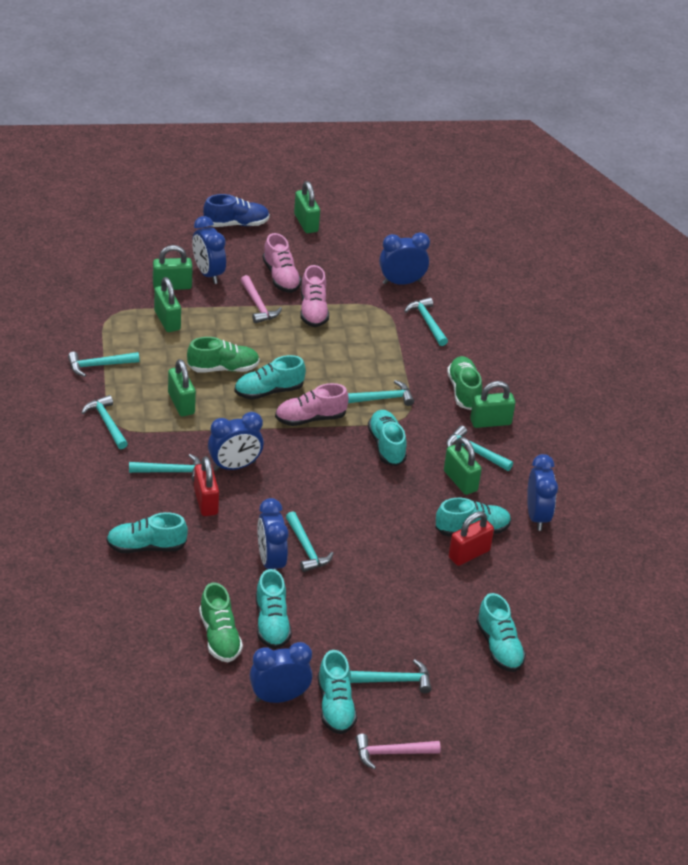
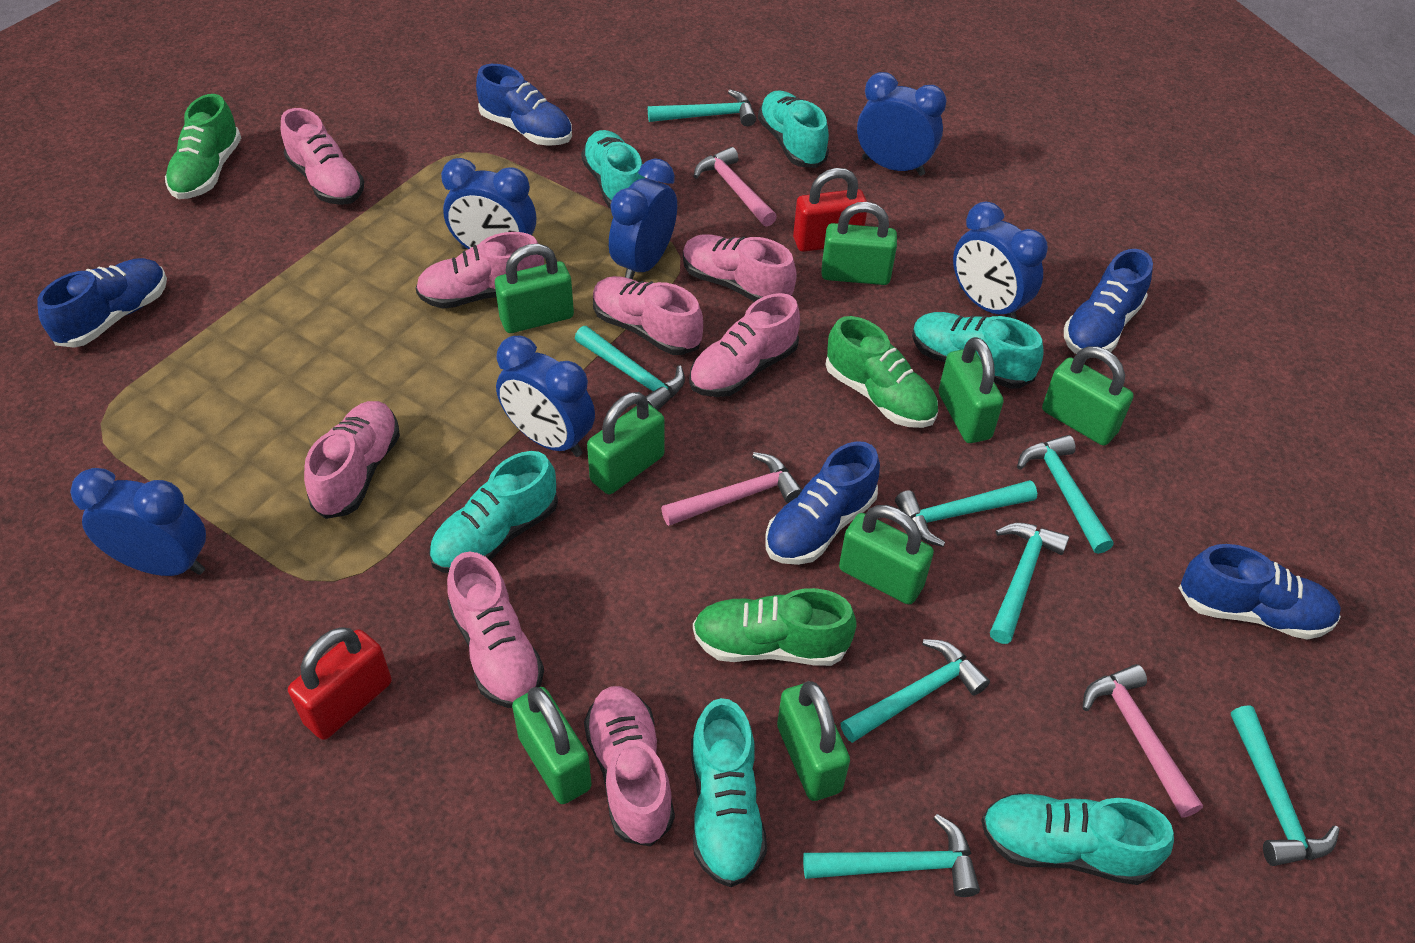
blue shoe: [203,194,270,227] = 1 -> [37,258,167,348] [476,64,572,146] [765,441,880,565] [1064,249,1153,354] [1179,544,1341,640] = 5
green padlock: [153,245,193,290] [154,277,181,332] [168,359,196,416] [294,181,320,233] [444,437,482,495] [470,381,515,428] = 6 -> [495,244,574,333] [512,687,592,804] [587,392,664,494] [777,681,850,801] [821,202,897,285] [839,505,934,605] [938,337,1004,443] [1042,346,1134,446] = 8
pink hammer: [241,275,282,323] [356,734,441,770] = 2 -> [661,452,802,526] [694,147,777,227] [1082,664,1203,818] = 3
pink shoe: [263,233,302,293] [275,383,349,426] [300,265,329,327] = 3 -> [281,108,364,205] [304,401,400,519] [415,232,544,309] [447,552,544,708] [584,686,675,846] [593,276,703,355] [683,234,797,302] [689,293,800,397] = 8
turquoise shoe: [106,512,188,553] [234,355,306,400] [256,569,292,649] [318,650,357,734] [368,410,407,466] [435,498,511,537] [476,593,526,672] = 7 -> [429,451,558,573] [581,130,645,209] [691,698,767,887] [758,90,829,168] [912,312,1044,389] [981,793,1174,885] = 6

